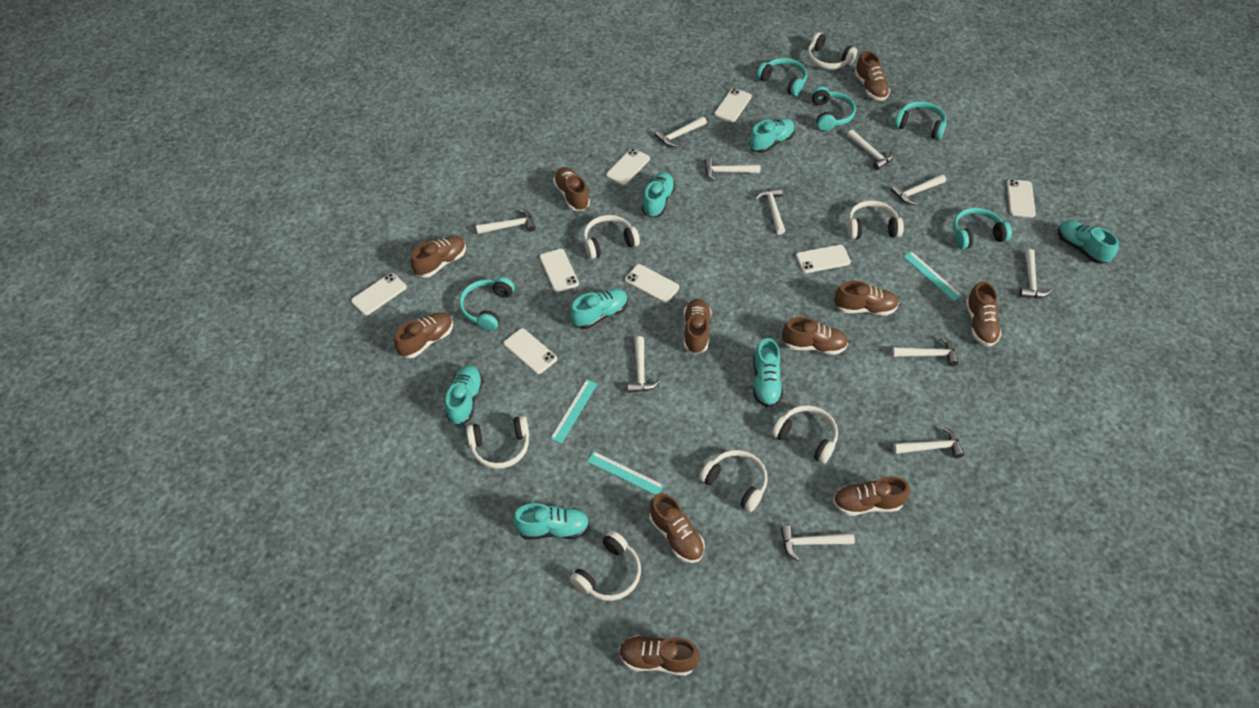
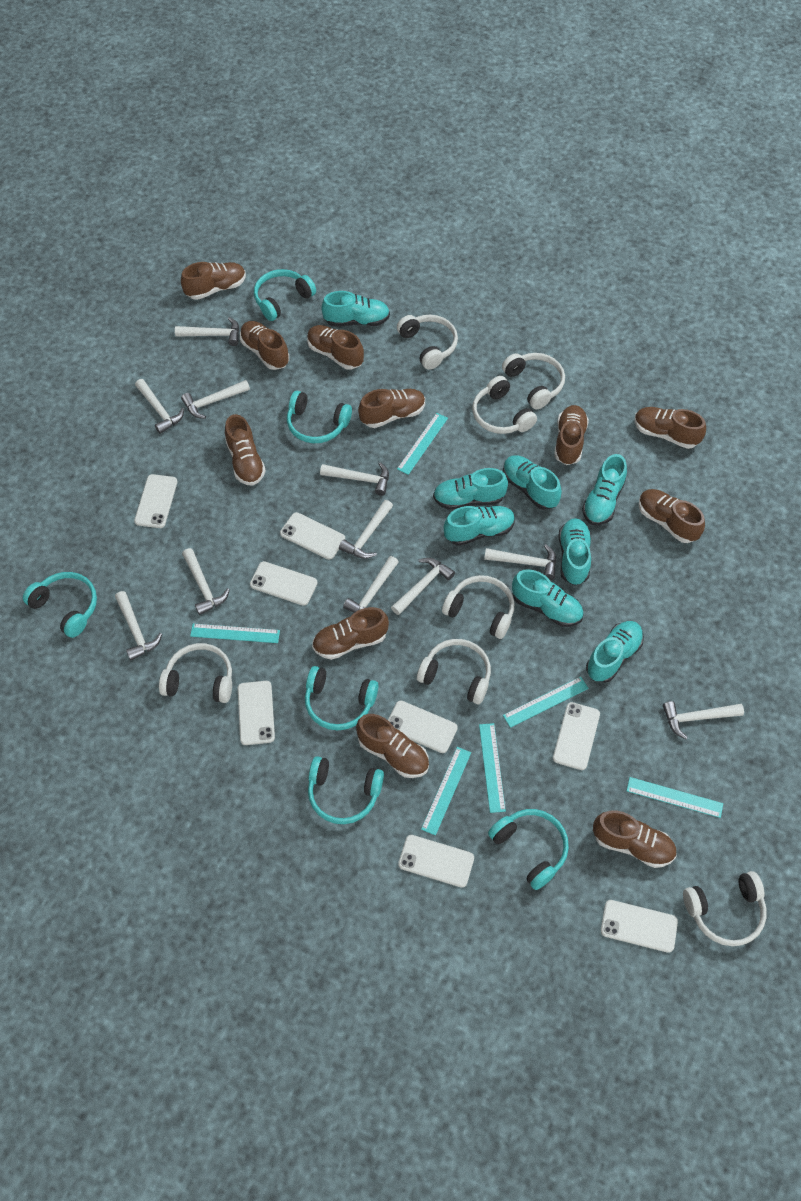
turquoise headphones: [459,277,515,331] [756,58,807,96] [811,86,856,131] [894,101,946,140] [953,207,1012,249] = 5 -> [23,572,97,638] [254,269,316,321] [287,391,352,443] [305,666,378,731] [308,756,384,824] [488,809,569,890] = 6
turquoise ruler: [550,379,597,444] [587,451,664,495] [903,251,962,301] = 3 -> [190,624,280,643] [397,413,448,475] [421,747,471,836] [479,723,506,813] [503,676,588,728] [627,777,723,818] = 6
turquoise shoe: [445,365,483,425] [513,503,590,540] [570,289,628,329] [642,172,675,218] [749,119,795,153] [753,338,783,407] [1058,220,1119,264] = 7 -> [321,291,390,327] [433,468,508,510] [444,506,515,546] [503,455,562,510] [512,569,584,627] [558,518,591,585] [582,454,627,525] [586,621,644,683] = 8

